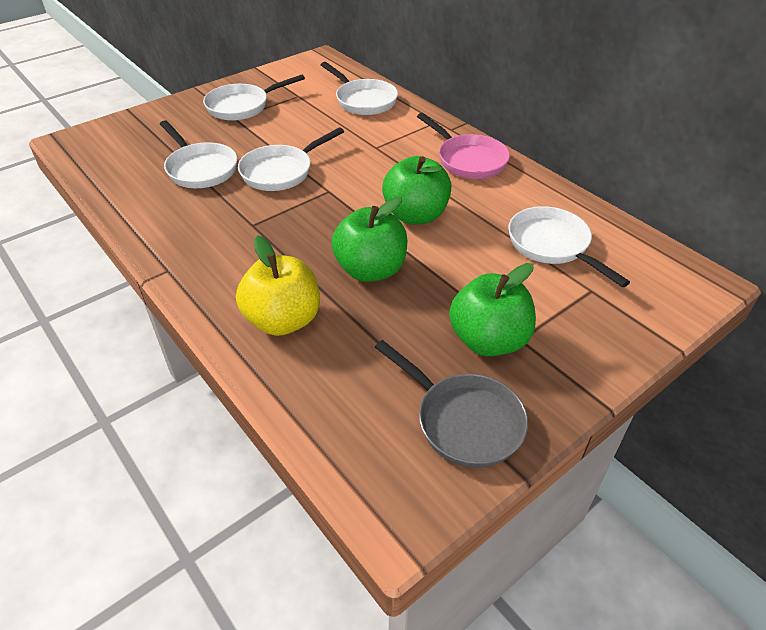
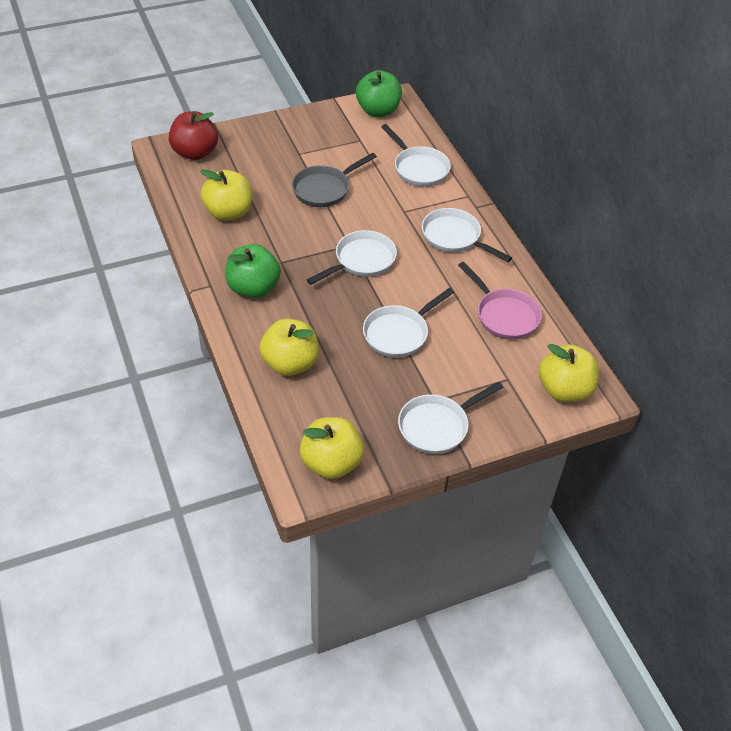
green apple: [332,196,407,282] [382,156,451,225] [449,263,536,356] = 3 -> [225,244,281,298] [356,70,402,117] = 2
red apple: none = 0 -> [169,111,218,160] = 1
yellow apple: [236,235,320,336] = 1 -> [200,169,252,221] [259,319,319,376] [300,417,364,479] [539,344,599,402] = 4

